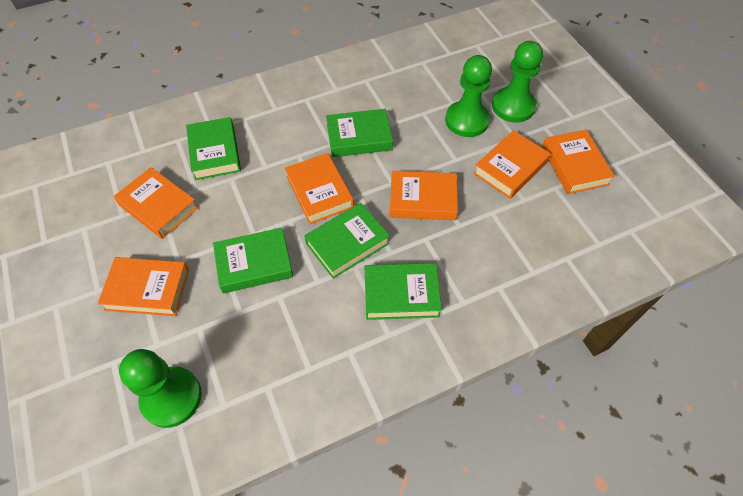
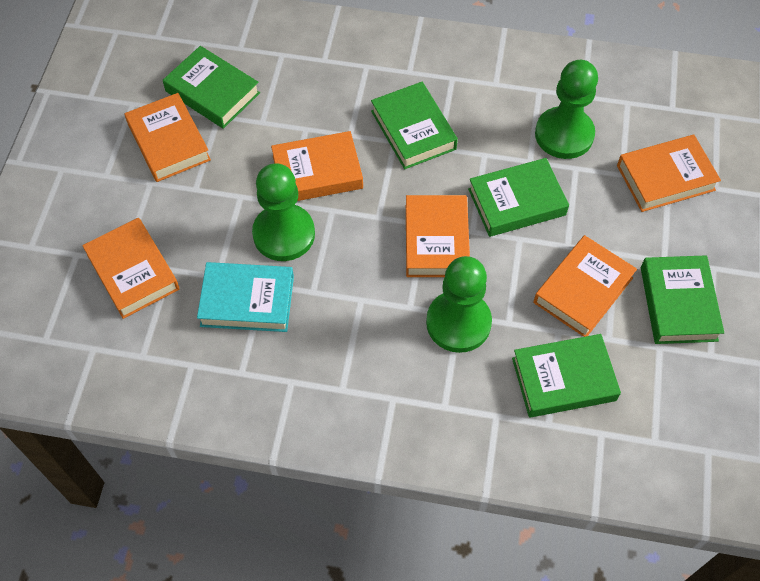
turquoise book: none = 0 -> [197,262,294,332] = 1

